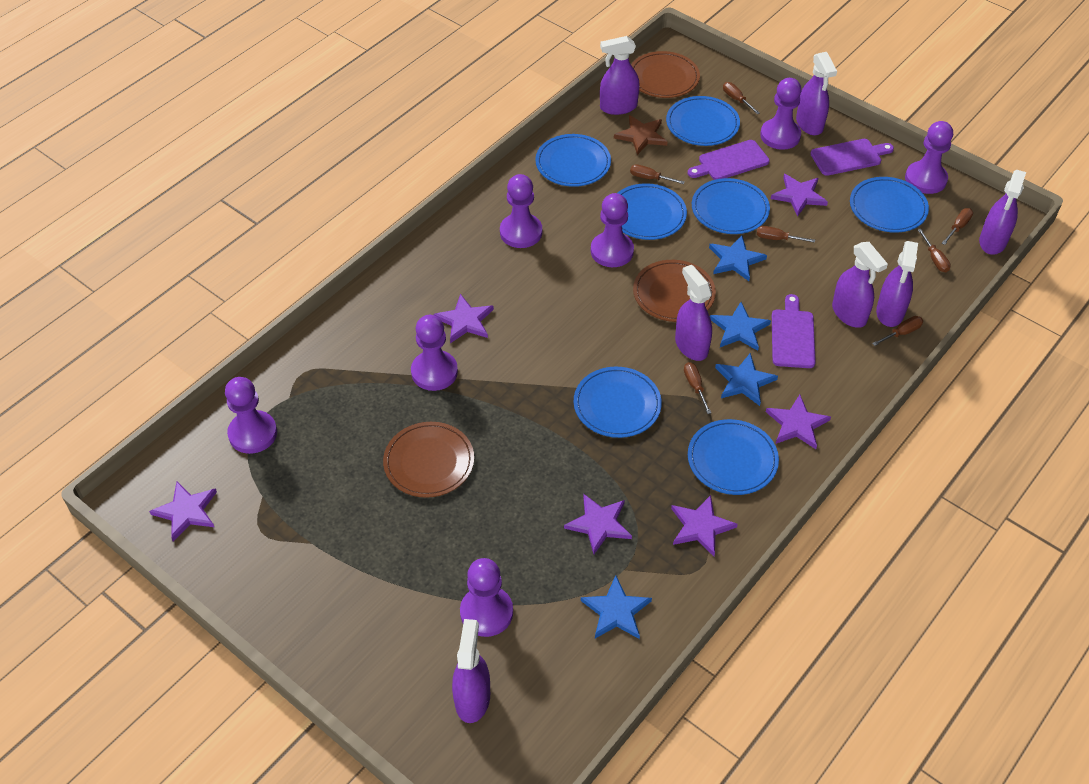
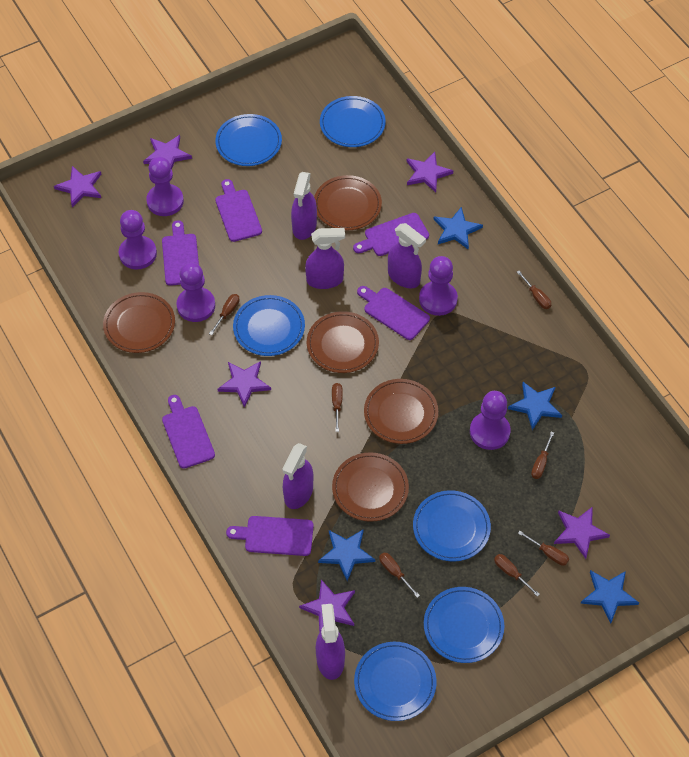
blue plate: [535,134,611,187] [574,367,662,438] [618,183,687,240] [666,96,740,146] [688,419,779,495] [692,178,770,234] [850,177,929,233] = 7 -> [215,114,282,166] [233,295,305,356] [320,96,386,147] [354,642,436,721] [413,490,491,562] [424,587,504,663] = 6
brown plate: [383,422,474,498] [631,51,700,98] [633,260,716,322] = 3 -> [103,292,175,353] [307,311,379,373] [314,175,382,230] [332,452,409,522] [364,379,438,444] = 5
brown star: [614,115,667,155] = 1 -> none = 0
purple cutting board: [687,140,770,180] [772,294,816,368] [810,139,894,176] = 3 -> [162,220,199,286] [162,395,215,469] [215,179,262,242] [226,516,314,556] [353,213,429,256] [357,286,430,340] = 6
purple pawn: [225,377,277,454] [411,315,458,391] [460,558,513,637] [500,174,542,248] [591,193,634,267] [760,78,801,150] [905,121,953,194] = 7 -> [119,210,157,269] [146,157,184,216] [177,263,215,322] [419,256,458,316] [470,391,511,450] = 5
purple spray bottle: [452,619,490,723] [600,36,640,115] [675,265,712,361] [796,52,837,135] [832,242,888,328] [876,241,918,327] [979,170,1026,255] = 7 -> [282,443,313,509] [291,172,317,240] [305,228,345,289] [316,604,345,680] [388,223,426,288] = 5

